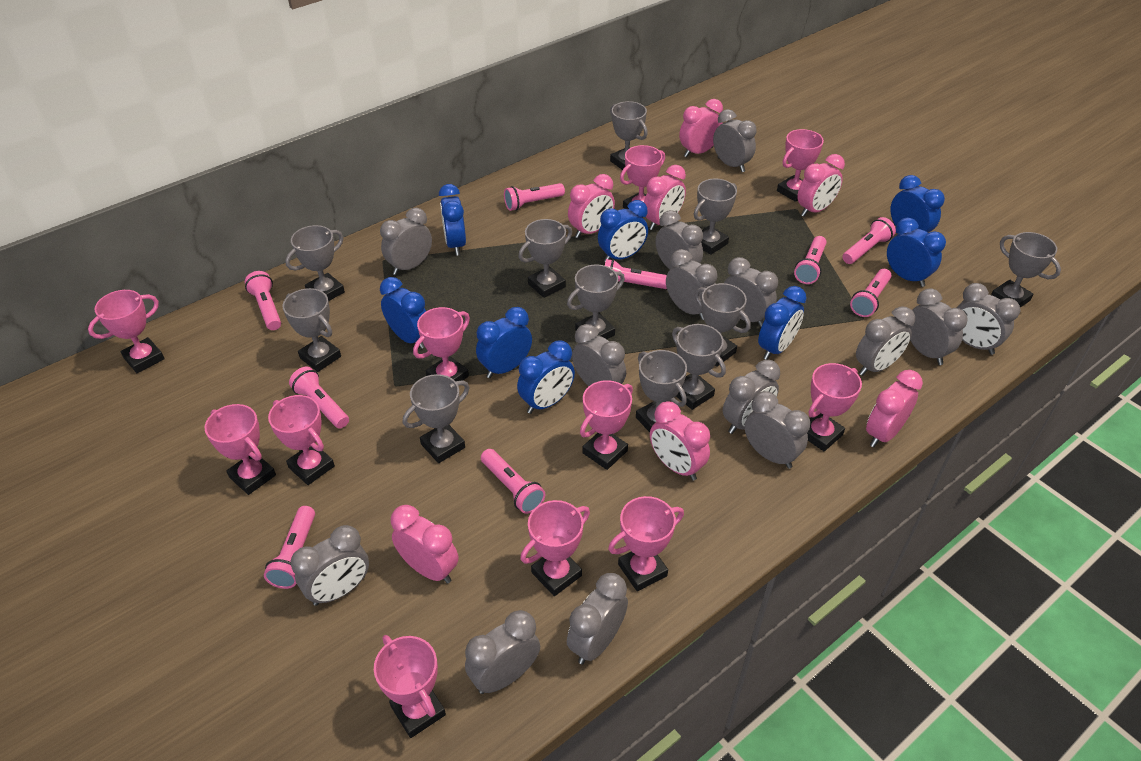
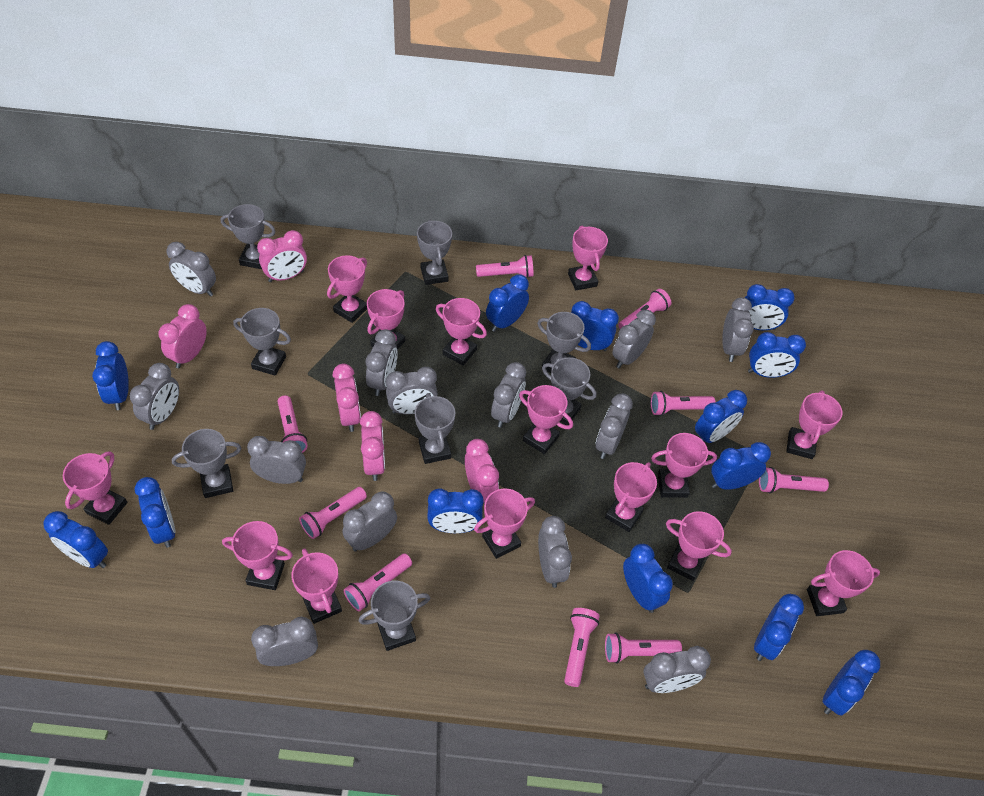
blue clock: [380,277,426,348] [439,184,466,256] [476,307,532,378] [517,341,575,414] [598,200,648,262] [758,286,806,360] [887,218,946,287] [891,175,945,233] = 8 -> [43,511,108,568] [92,341,129,410] [134,477,176,548] [427,488,484,533] [486,274,529,332] [571,301,619,351] [623,544,673,613] [695,390,747,443] [711,442,771,490] [745,284,795,330] [748,332,806,378] [754,594,804,661] [822,650,880,716] = 13
grey clock: [291,525,369,606] [380,208,432,275] [465,610,540,694] [567,573,628,664] [572,324,626,386] [656,210,703,269] [666,249,718,320] [713,109,757,172] [723,360,780,434] [724,257,778,327] [745,391,810,469] [856,307,915,376] [907,288,967,365] [956,283,1020,355] = 14 -> [130,363,179,430] [166,242,216,297] [247,436,306,484] [251,617,318,666] [343,492,397,551] [365,329,398,396] [386,367,438,414] [491,362,526,428] [538,516,572,588] [595,394,633,459] [612,310,656,368] [643,646,711,693] [722,297,754,362] = 13
grey trophy: [282,288,341,372] [285,225,345,301] [403,374,469,463] [519,219,572,298] [567,265,625,339] [610,101,648,170] [636,350,687,432] [672,324,726,410] [694,179,737,255] [695,283,751,367] [991,232,1061,308] = 11 -> [172,429,241,498] [221,204,276,269] [233,308,291,376] [358,581,430,651] [414,393,455,464] [417,220,452,285] [537,312,591,373] [542,357,597,425] = 8
pink clock: [391,505,459,583] [568,174,615,238] [644,165,686,230] [650,401,710,481] [679,99,723,157] [797,154,845,217] [866,370,923,447] = 7 -> [158,304,207,368] [257,230,307,282] [333,364,361,432] [360,411,385,481] [465,439,499,504] = 5
pink trophy: [88,290,165,373] [205,404,276,495] [268,395,335,485] [374,635,446,738] [413,307,470,381] [520,500,590,596] [580,380,633,470] [608,496,684,591] [620,145,665,209] [777,129,824,202] [807,363,862,452] = 11 -> [63,451,127,525] [222,521,293,590] [291,548,342,624] [327,255,367,323] [367,289,405,350] [436,298,487,366] [474,488,535,559] [519,385,573,454] [568,225,608,290] [605,462,657,532] [651,433,717,498] [666,511,732,581] [786,390,843,459] [807,550,880,616] = 14

